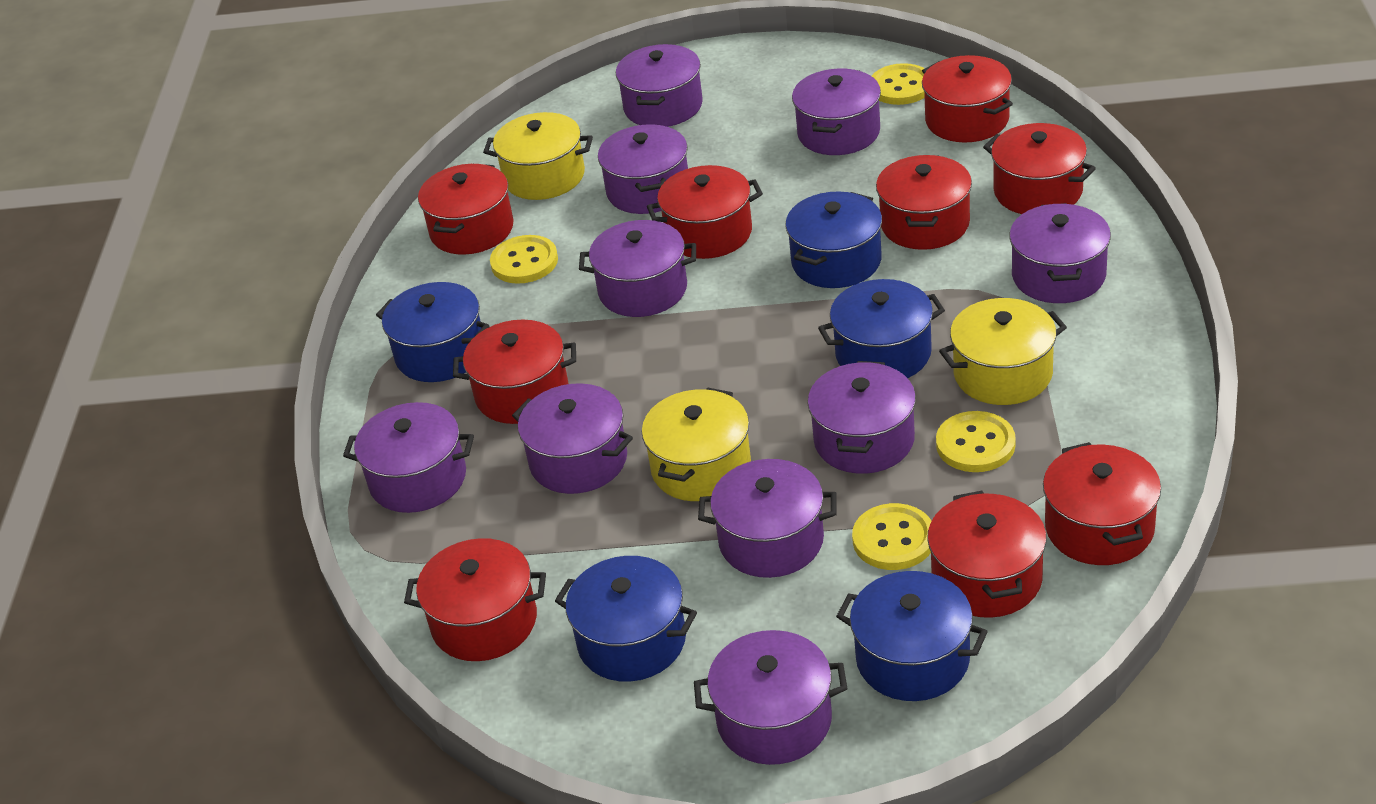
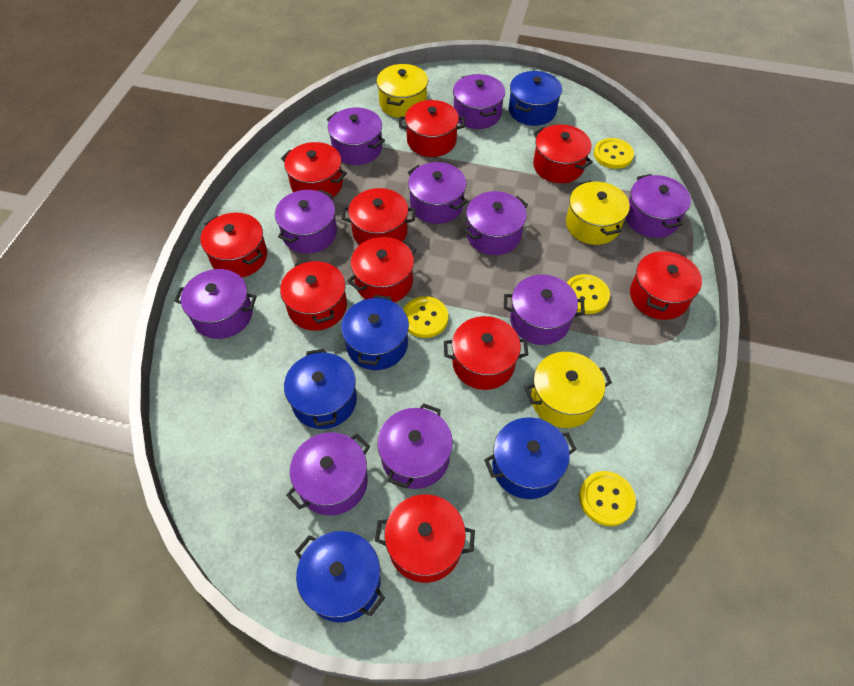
red pot: [404,538,546,661] [418,164,514,255] [453,320,576,424] [647,165,763,259] [876,155,972,250] [922,55,1013,142] [927,491,1046,618] [983,123,1096,214] [1043,442,1161,565] = 9 -> [200,213,267,278] [280,259,347,331] [281,142,347,197] [342,188,415,245] [348,237,417,303] [375,494,475,583] [399,100,465,157] [444,316,528,390] [533,124,593,183] [630,250,702,320] = 10

